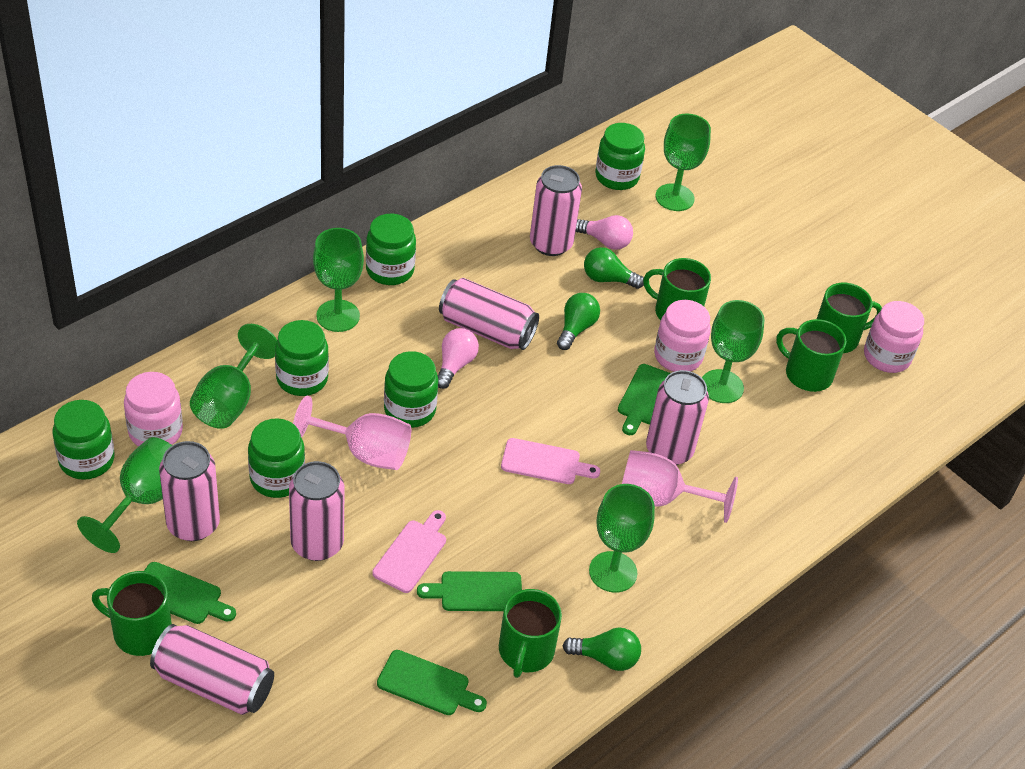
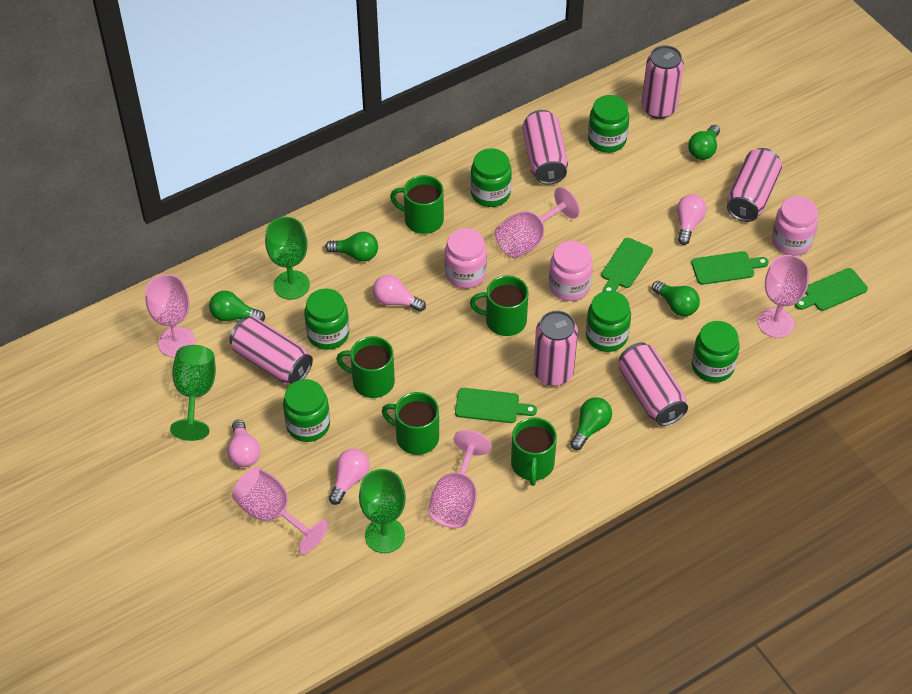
green goblet: [77,437,172,553] [190,324,277,429] [313,228,364,332] [589,484,655,593] [656,113,711,211] [702,300,765,403] = 6 -> [170,345,216,441] [265,217,310,300] [359,469,406,553] = 3
green light bulb: [557,293,600,350] [563,627,641,671] [584,247,644,289] = 3 -> [209,291,265,321] [325,232,378,262] [570,397,612,450] [652,281,700,317] [688,125,720,160] = 5
pink cutting board: [372,510,446,593] [501,438,600,484] = 2 -> none = 0
pink goblet: [293,396,411,470] [622,450,738,523] = 2 -> [145,274,196,358] [232,467,328,554] [428,430,492,528] [495,187,580,258] [758,255,809,338] = 5
pink light bulb: [437,328,479,389] [576,215,633,250] = 2 -> [227,420,260,467] [329,449,370,505] [373,275,426,312] [677,194,707,245] = 4

